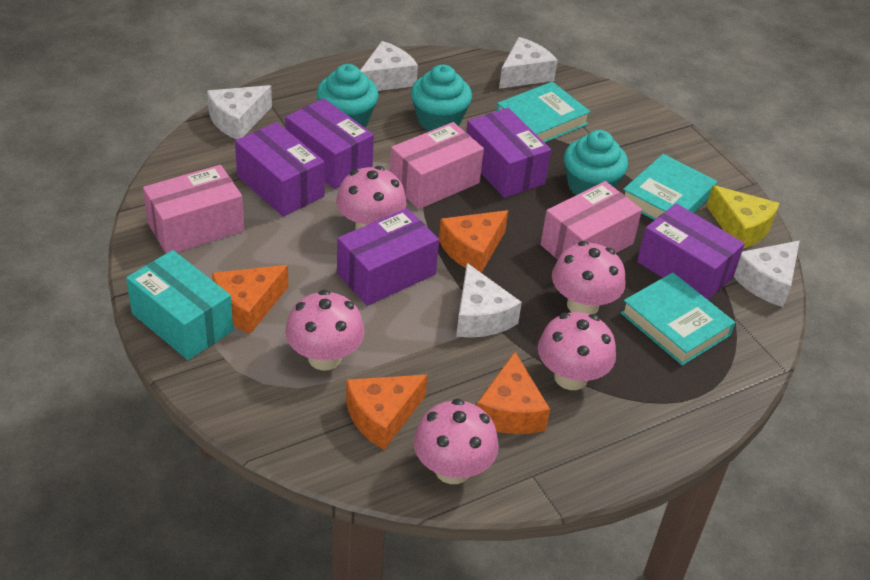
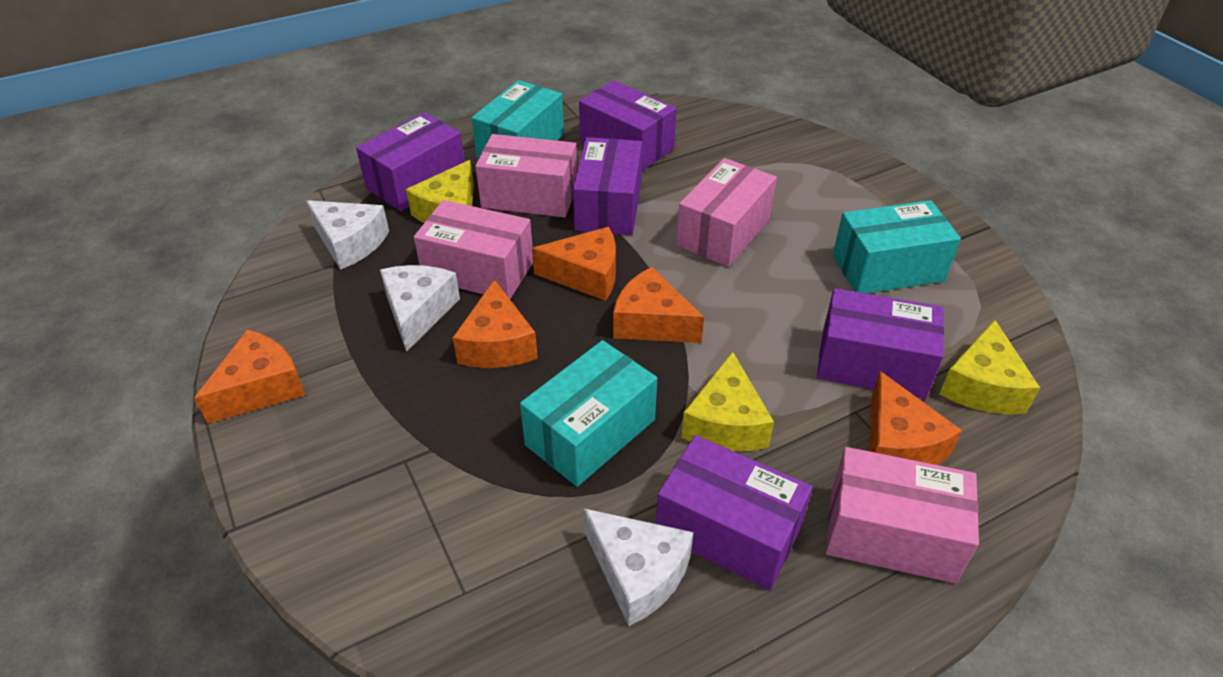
orange cheese: [212,265,288,334] [346,375,427,450] [439,210,508,273] [477,352,550,434] = 4 -> [194,330,305,424] [453,279,538,368] [532,227,616,301] [613,267,704,343] [869,371,962,465] = 5
pink box: [143,165,244,253] [390,122,484,209] [540,181,642,260] = 3 -> [414,200,533,299] [475,134,577,218] [676,158,777,267] [825,447,979,584] = 4
pink mushroom: [285,290,365,371] [336,166,407,230] [414,399,499,484] [538,312,616,390] [552,241,625,314] = 5 -> none = 0
turquoise book: [496,82,591,143] [621,272,735,366] [623,154,717,220] = 3 -> none = 0
turquoise box: [126,250,233,360] = 1 -> [472,80,564,159] [520,340,657,487] [833,200,961,293] = 3
turquoise cupcake: [316,64,379,128] [411,64,472,131] [564,130,628,195] = 3 -> none = 0
white cheese: [207,85,272,139] [360,41,418,91] [456,263,522,338] [499,37,558,89] [734,241,800,307] = 5 -> [306,200,389,270] [380,265,460,352] [584,509,694,626] = 3
yellow cheese: [707,185,779,249] = 1 -> [406,160,474,223] [681,352,774,451] [939,320,1040,414] = 3

